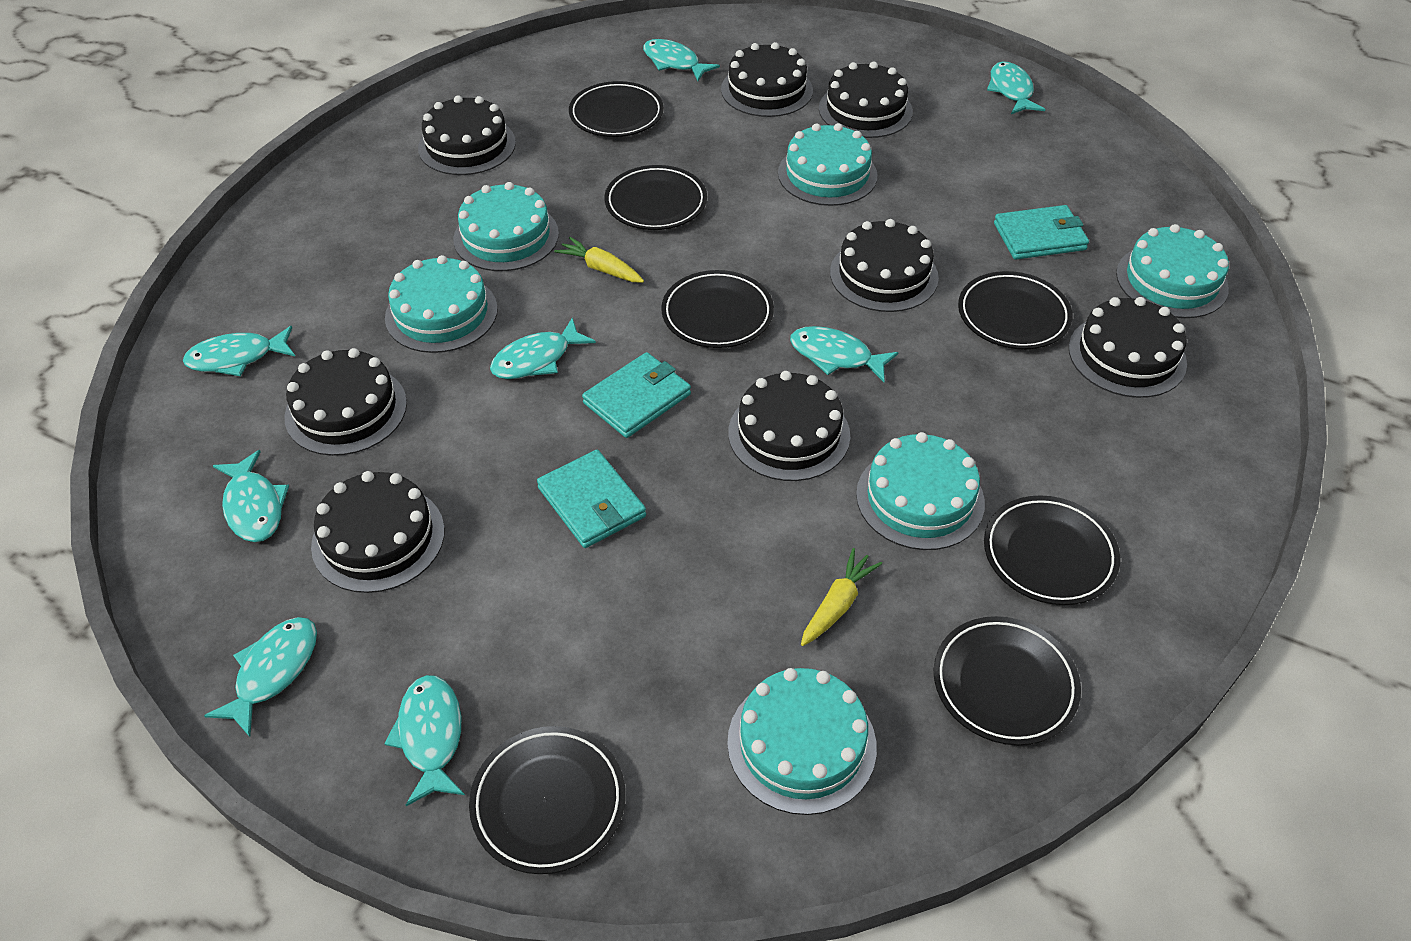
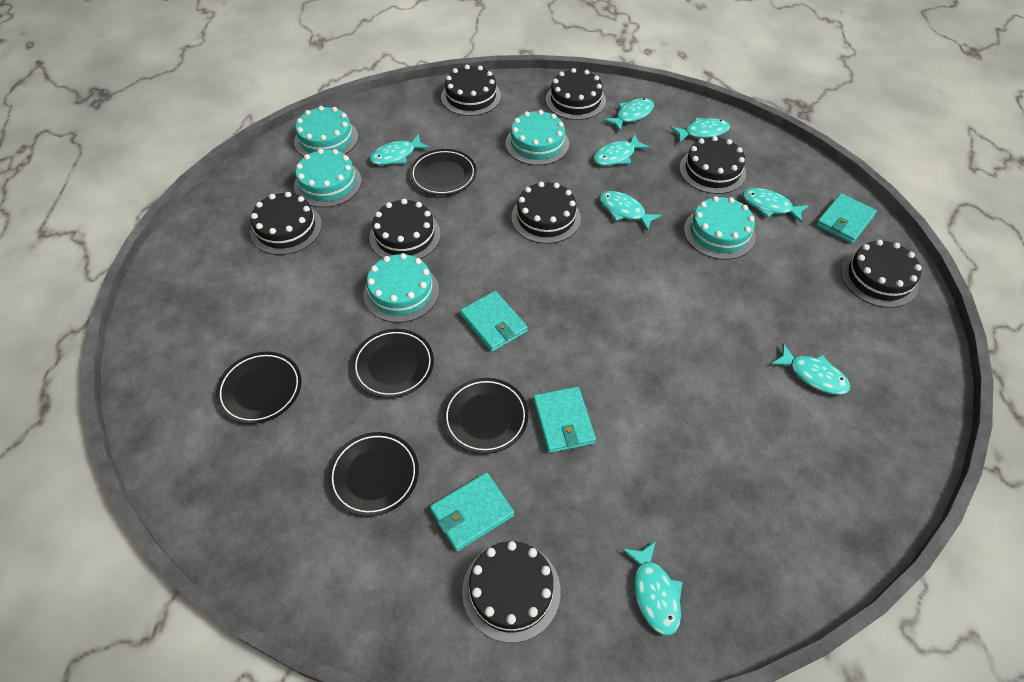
black plate: [469,726,626,874] [569,81,664,137] [605,165,707,230] [661,270,774,348] [934,616,1081,745] [958,271,1073,349] [984,495,1120,605] = 7 -> [216,352,302,424] [328,432,419,516] [352,329,434,398] [410,149,477,195] [443,378,529,454] = 5
turquoise cake: [385,255,498,353] [453,182,559,271] [727,668,877,815] [778,123,877,206] [856,432,985,550] [1116,224,1229,318] = 6 -> [294,106,358,157] [294,149,362,207] [364,253,439,323] [506,110,569,165] [684,196,756,260] = 5
turquoise wallet: [537,450,646,548] [582,352,691,438] [994,205,1089,260] = 3 -> [430,472,514,551] [460,291,528,352] [533,387,596,453] [816,193,877,244] = 4
yellow carrot: [554,237,644,283] [801,548,882,646] = 2 -> none = 0

